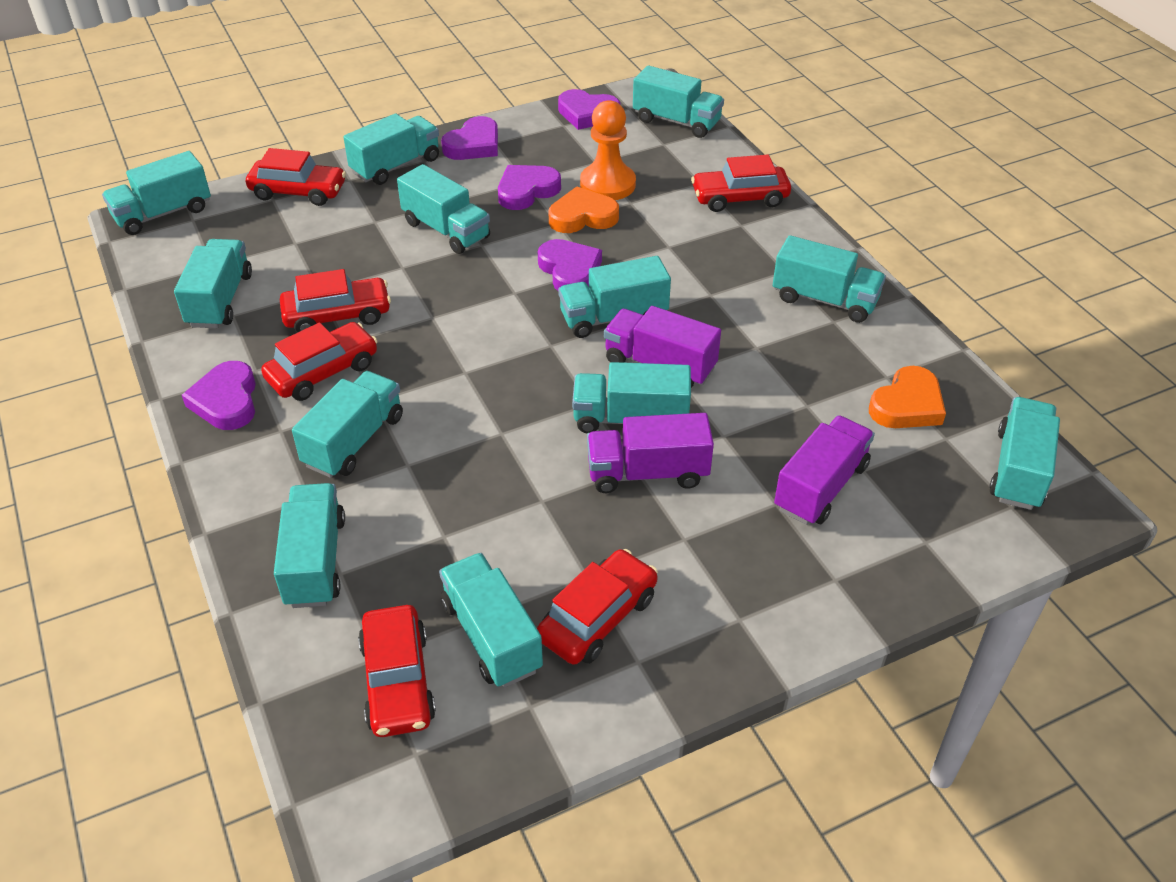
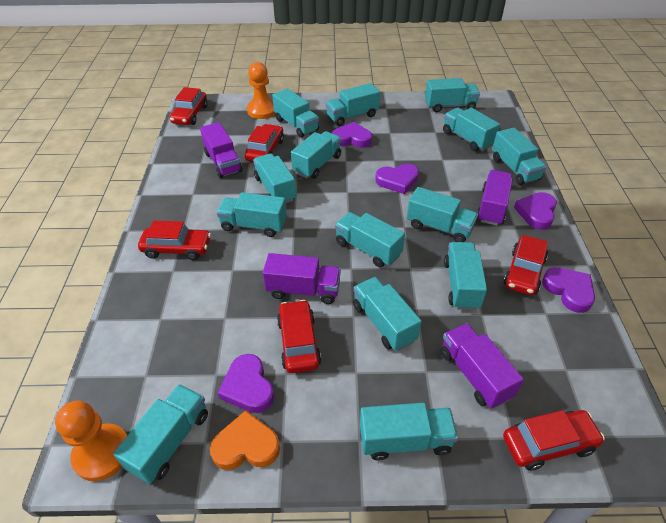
orange heart: [549,187,619,233] [869,366,946,428] = 2 -> [210,410,280,470] = 1
orange pawn: [580,100,636,200] = 1 -> [55,401,128,481] [247,62,276,119] = 2
purple truck: [587,413,714,493] [604,306,721,388] [774,415,875,525] = 3 -> [200,122,243,178] [263,253,341,304] [441,323,524,409] [477,170,513,226] = 4
turquoise truck: [102,151,211,235] [174,239,252,328] [274,483,345,608] [292,371,403,478] [343,113,439,185] [397,164,490,254] [439,553,543,688] [558,256,671,338] [572,362,691,433] [633,65,724,138] [773,235,886,323] [989,397,1060,510] = 12 -> [113,384,208,484] [217,192,287,237] [253,153,296,203] [272,88,319,138] [291,131,341,179] [326,83,380,126] [335,212,405,268] [353,277,422,351] [360,403,458,460] [407,187,478,242] [425,78,480,112] [443,108,500,151] [444,242,487,310] [492,128,547,185] = 14

